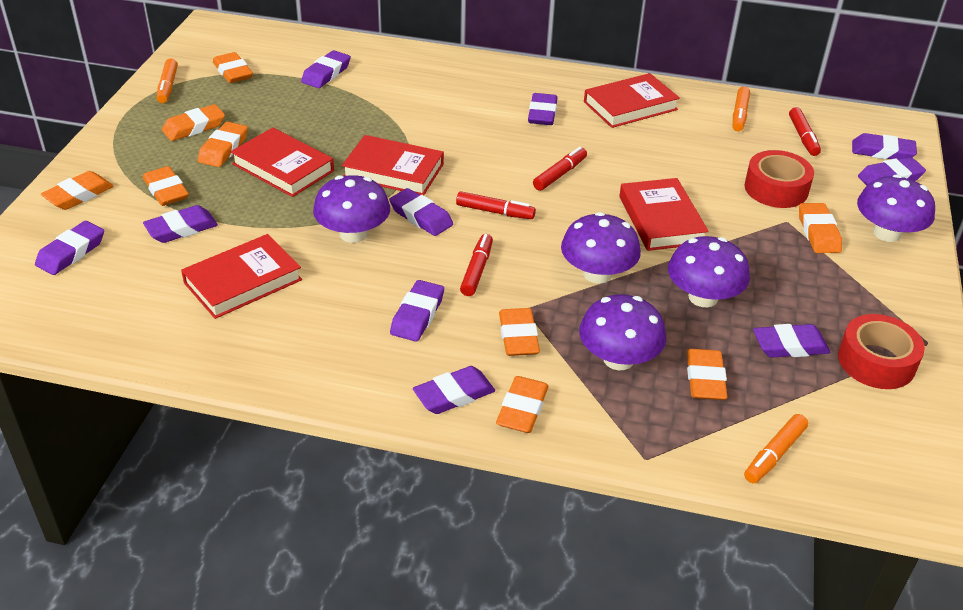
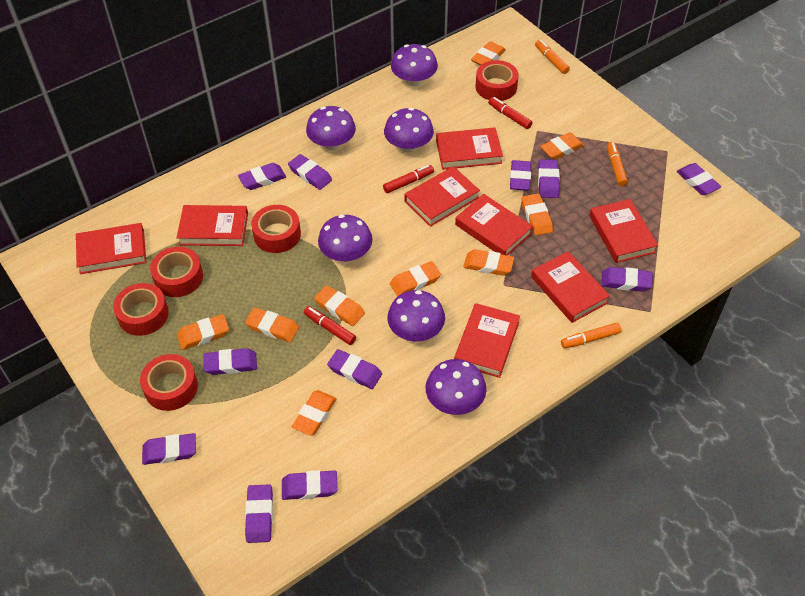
purple eraser: [35,221,104,275] [143,205,218,243] [301,50,351,88] [389,188,453,236] [390,280,444,342] [413,366,495,414] [528,93,557,125] [753,324,830,358] [852,133,917,160] [858,157,926,185] = 10 -> [142,433,196,465] [203,348,257,375] [238,163,286,190] [245,484,273,543] [282,470,338,500] [288,154,332,190] [327,349,382,389] [510,160,531,191] [538,159,560,198] [601,267,652,292] [676,163,721,195] = 11
purple mushroom: [313,175,390,243] [561,212,641,284] [579,294,666,370] [668,236,750,307] [857,174,935,242] = 5 -> [306,106,356,150] [318,215,373,262] [384,108,434,153] [387,290,445,341] [391,44,438,86] [425,359,486,415] = 6
red book: [181,234,302,319] [230,128,334,197] [342,135,444,195] [584,73,680,128] [619,178,709,251] = 5 -> [76,223,146,274] [177,205,248,246] [404,166,480,227] [436,127,503,170] [454,303,520,378] [455,194,533,256] [531,251,610,323] [589,199,658,263] = 8
red marker: [456,191,536,219] [460,234,493,296] [533,147,587,191] [789,107,821,156] = 4 -> [304,306,356,345] [383,165,434,193] [488,97,532,129] = 3
red tape: [744,150,814,208] [838,314,925,389] = 2 -> [113,283,169,336] [140,354,198,411] [150,247,203,297] [251,205,301,253] [476,60,519,101] = 5

